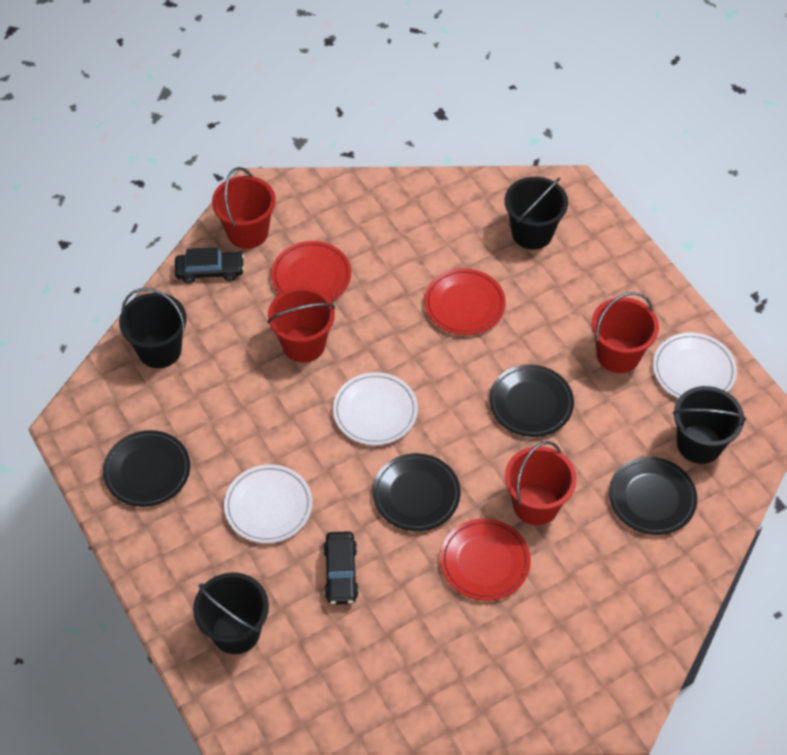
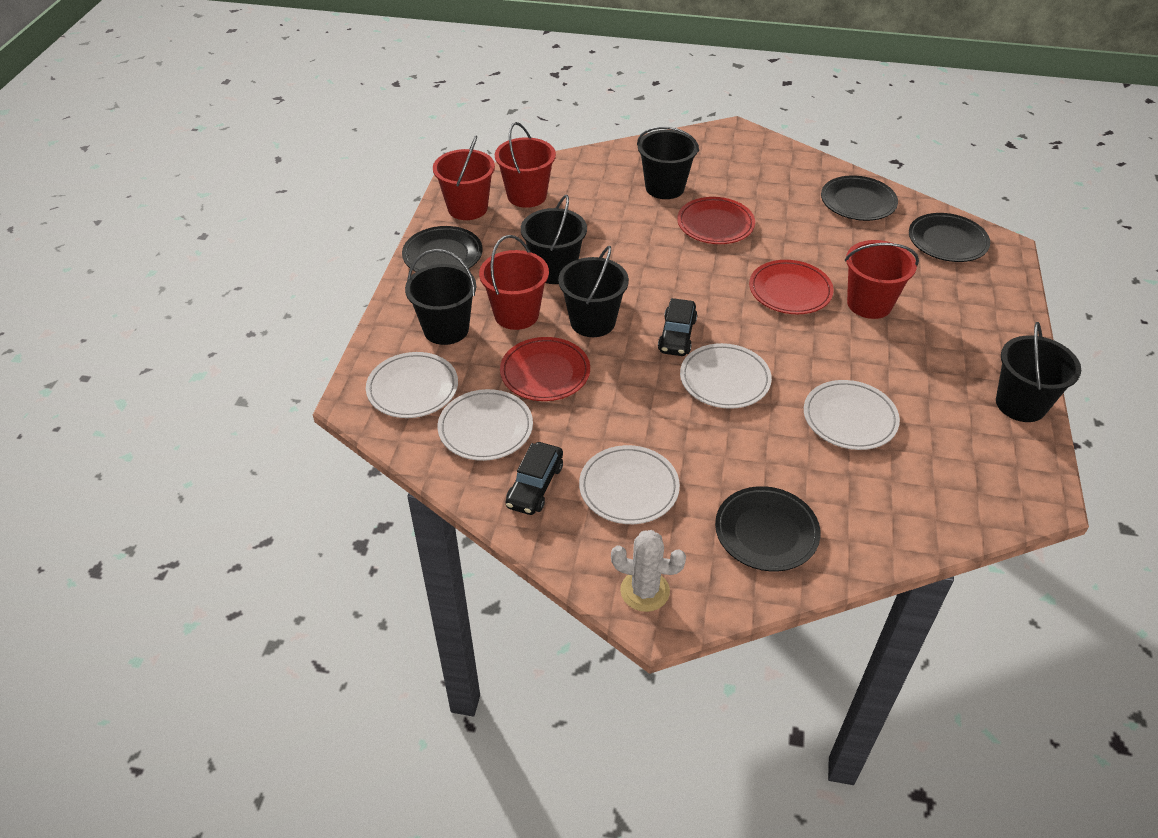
black bucket: [119,288,187,368] [193,573,269,654] [504,177,568,250] [672,386,746,464] = 4 -> [405,249,476,345] [521,195,587,284] [558,246,629,337] [637,126,699,199] [996,322,1081,422] = 5
white cactus: none = 0 -> [611,530,686,612] = 1
white plate: [224,465,312,543] [333,372,418,445] [653,333,737,399] = 3 -> [366,352,458,418] [438,389,533,461] [579,445,680,524] [680,343,772,409] [804,380,900,450] = 5

